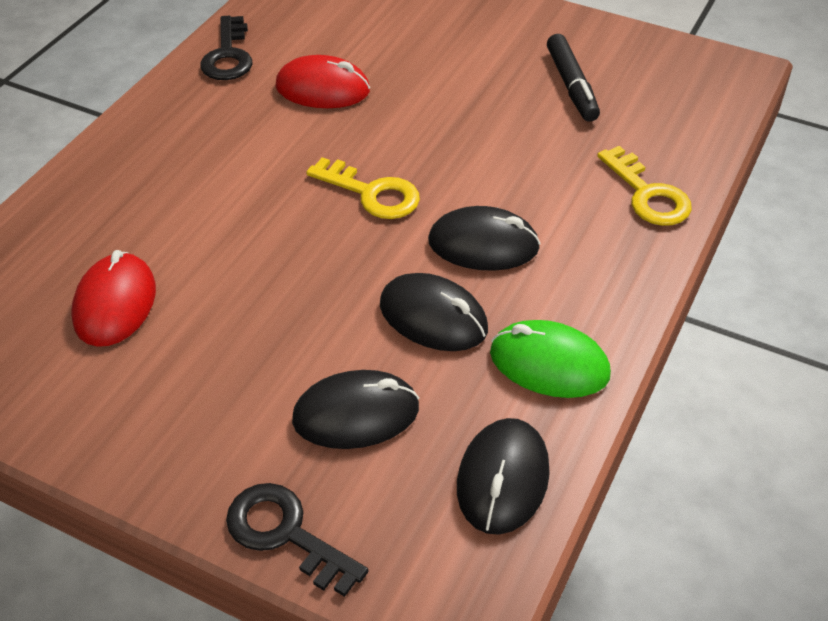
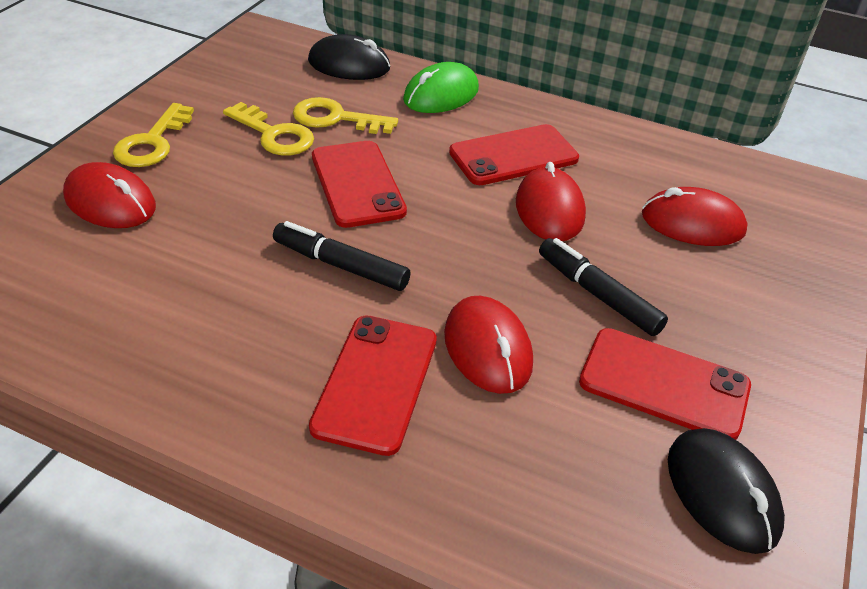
black key: [200,16,252,80] [226,483,368,597] = 2 -> none = 0
black marker: [547,34,600,122] = 1 -> [273,221,410,291] [539,238,668,336] = 2
black mouse: [292,370,419,449] [380,273,488,351] [428,206,541,271] [457,418,550,535] = 4 -> [308,34,390,80] [668,428,785,554] = 2
red mouse: [71,250,156,347] [275,55,370,108] = 2 -> [63,162,156,228] [444,296,533,394] [516,162,586,241] [642,187,748,246] = 4
red phone: none = 0 -> [309,315,437,456] [312,141,407,228] [449,124,579,185] [579,328,751,440] = 4
yellow key: [306,157,420,219] [597,146,692,226] = 2 -> [113,103,194,167] [223,102,314,156] [293,97,398,134] = 3

